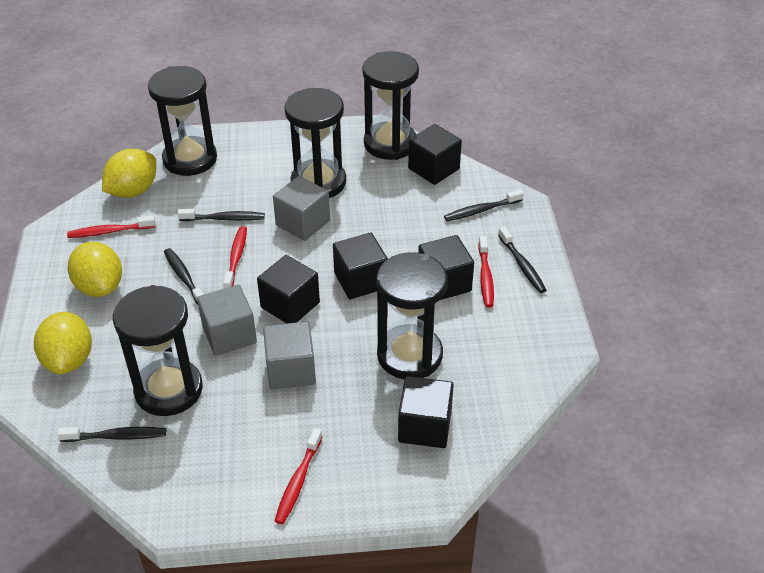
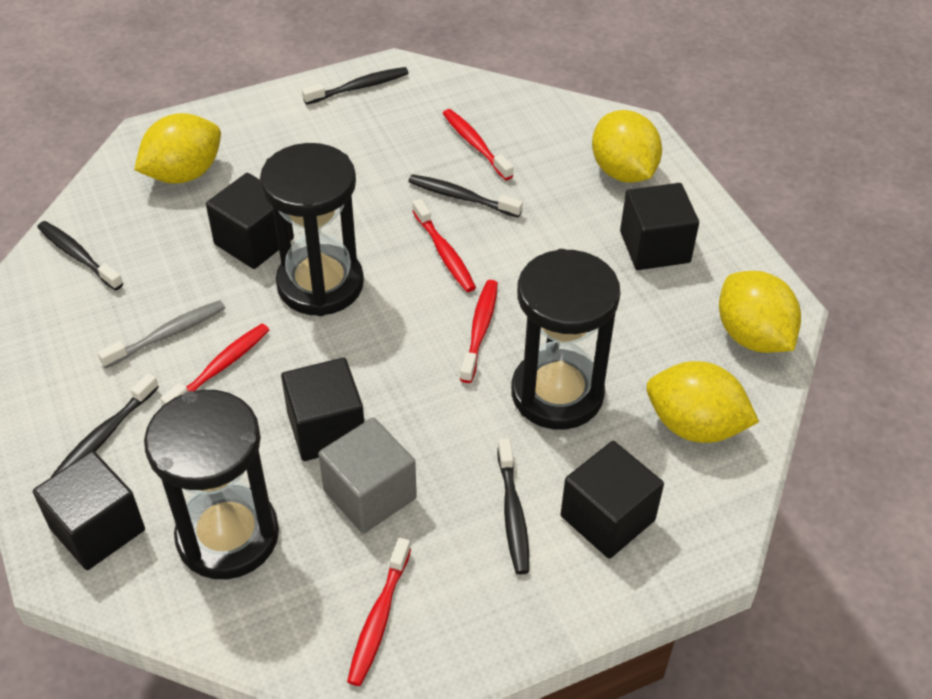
black hourglass: [113,285,203,416] [148,66,217,176] [284,88,346,198] [362,51,419,160] [377,252,448,380] = 5 -> [144,390,279,579] [260,143,364,316] [511,249,620,430] = 3
grey cube: [197,285,257,356] [263,321,316,389] [273,176,330,241] = 3 -> [318,418,417,534] = 1
grey toothbrush: none = 0 -> [97,300,225,368] = 1
red toothbrush: [67,215,156,238] [223,226,247,289] [274,428,322,524] [478,236,494,308] = 4 -> [160,324,269,406] [347,538,411,686] [413,199,476,292] [443,109,514,180] [460,280,498,383] = 5
yellow lemon: [34,312,92,374] [68,242,122,297] [102,149,156,198] = 3 -> [134,113,221,184] [592,110,662,183] [646,361,759,443] [719,271,801,353] = 4

